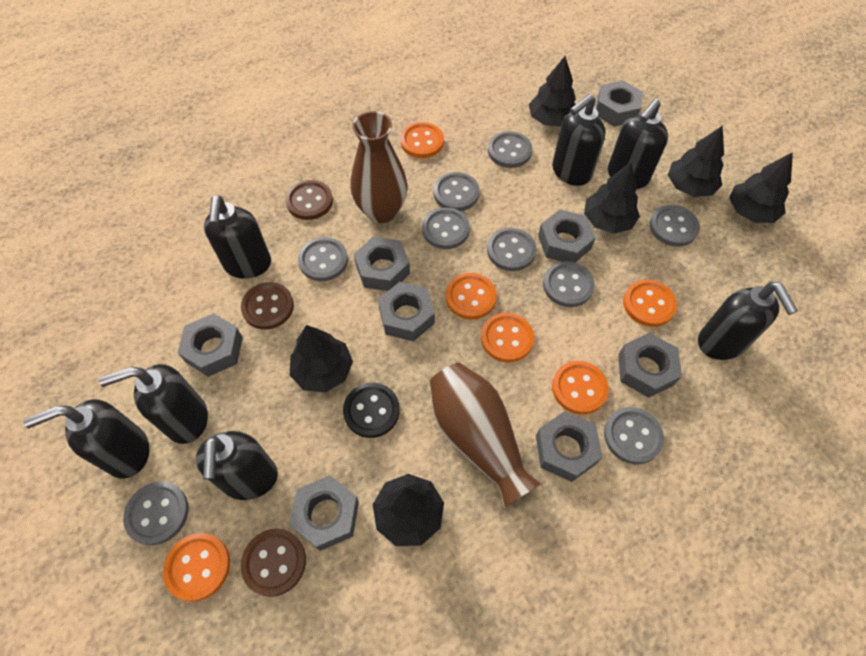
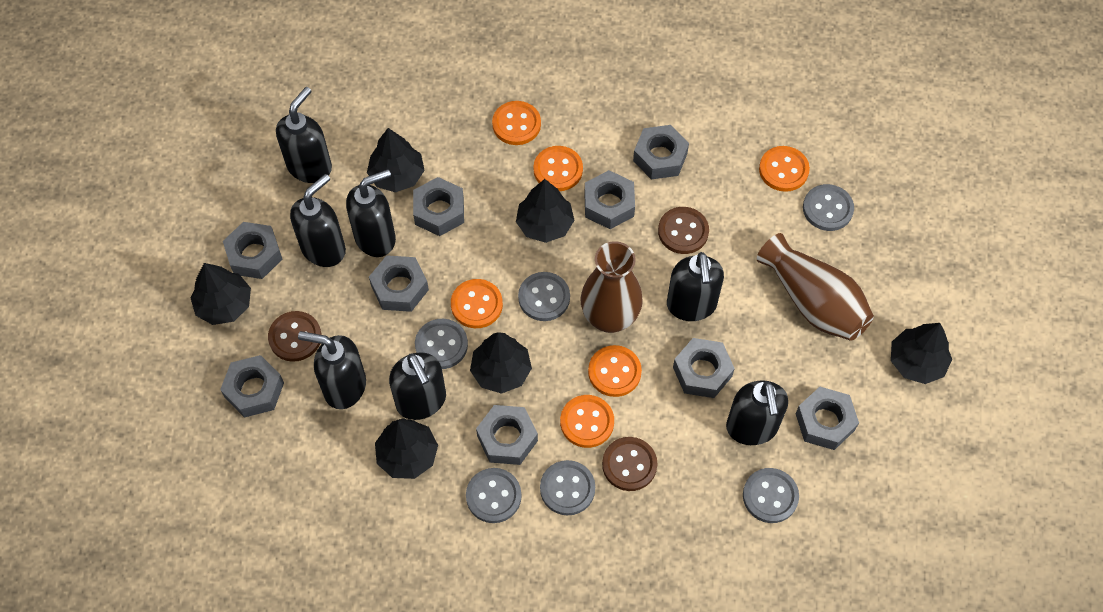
black button: [343,383,400,438] = 1 -> none = 0
grey button: [123,482,189,545] [298,237,348,281] [422,207,470,249] [434,172,480,211] [487,228,536,271] [488,131,532,168] [543,261,595,307] [604,407,664,464] [650,205,700,247] = 9 -> [415,319,468,369] [466,468,521,523] [518,272,570,321] [540,460,595,515] [743,468,799,523] [803,184,854,231] = 6
grey nut: [178,313,243,377] [289,475,359,551] [354,237,410,291] [378,282,435,342] [536,411,603,482] [538,210,596,262] [596,81,643,127] [618,333,682,398] = 8 -> [220,355,284,418] [223,222,282,279] [369,255,429,312] [413,177,464,236] [476,405,538,465] [584,170,635,229] [633,125,689,179] [673,338,735,398] [796,387,859,450] = 9

